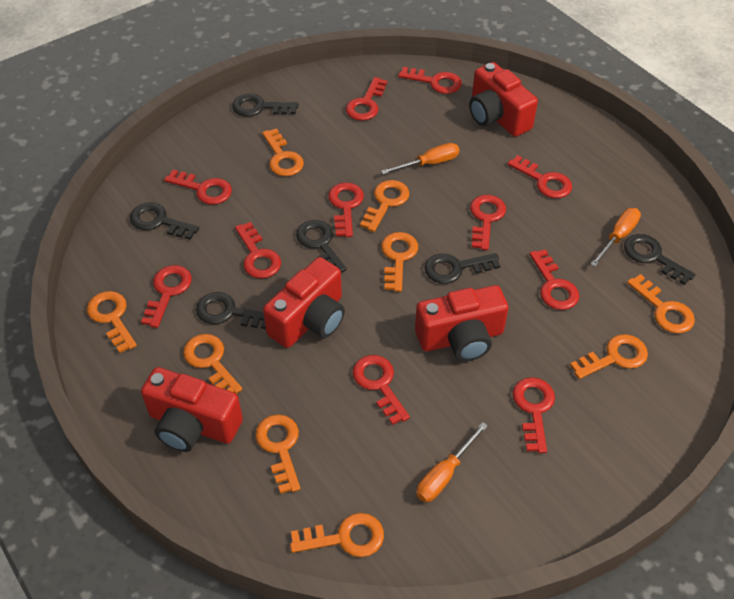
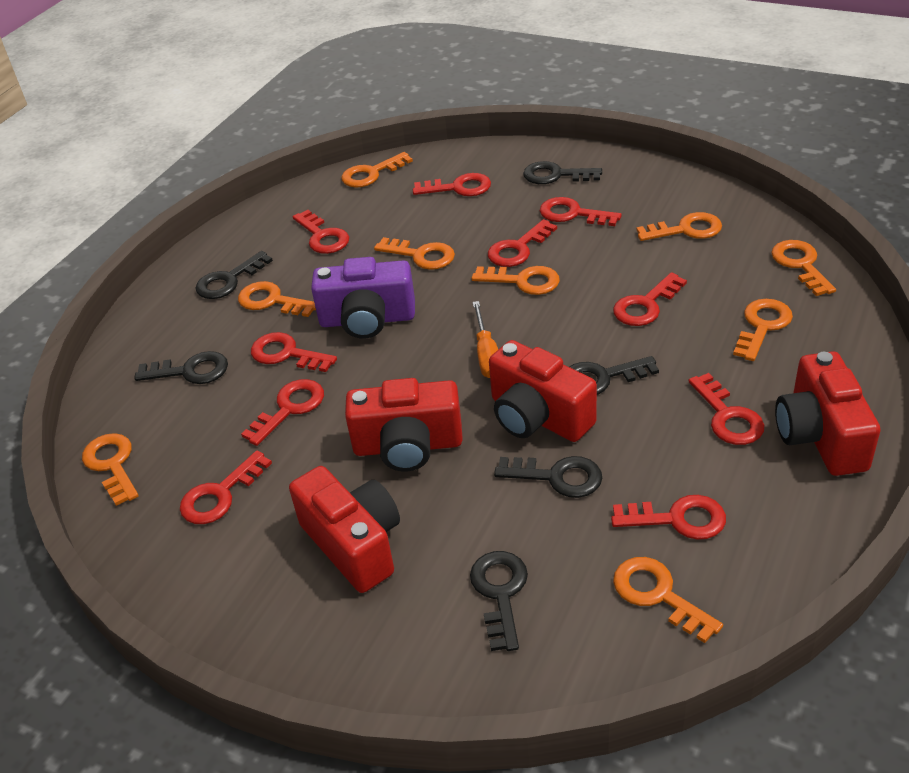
orange screwdriver: [381,143,459,174] [417,422,488,502] [590,208,641,267] = 3 -> [472,301,498,378] = 1
purple camera: none = 0 -> [311,257,415,339] = 1
red key: [141,265,192,328] [164,170,232,205] [235,222,281,278] [328,182,364,237] [346,77,387,121] [352,355,410,425] [398,67,462,94] [470,195,506,250] [508,155,572,198] [513,377,555,453] [530,249,579,310] = 11 -> [180,450,272,524] [241,379,324,446] [251,332,337,372] [293,210,349,254] [413,173,491,196] [488,219,557,267] [540,197,622,226] [611,495,726,540] [613,272,687,326] [689,373,764,445] = 10

